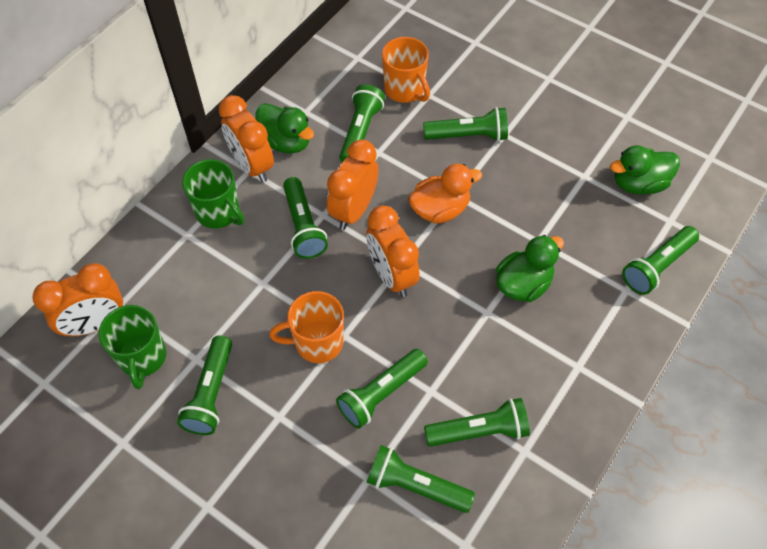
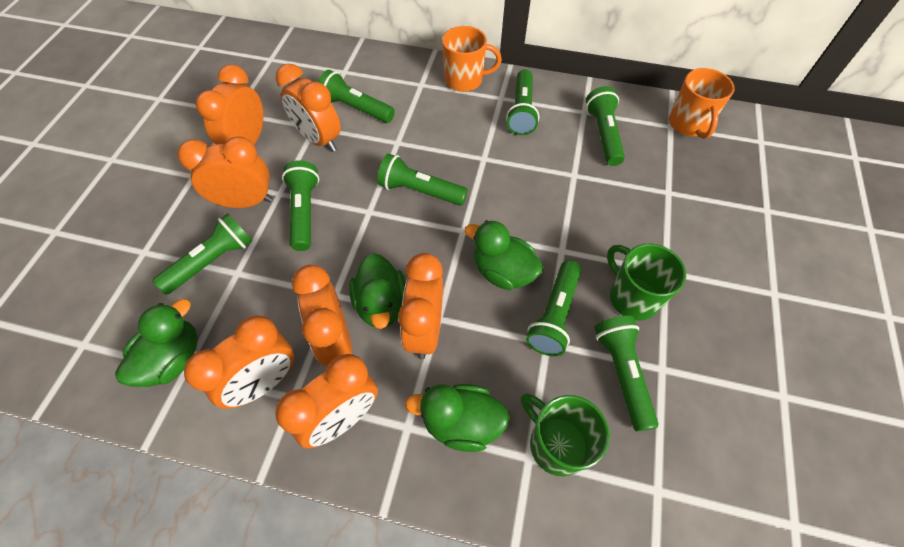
green duck: [255,103,314,154] [496,235,564,302] [610,145,680,195] = 3 -> [115,299,198,387] [349,253,406,329] [405,384,510,452] [464,220,543,290] = 4
orange clock: [32,263,123,337] [219,95,274,183] [327,139,379,230] [366,206,420,297] = 4 -> [178,136,273,208] [184,315,294,409] [196,65,264,145] [275,354,378,448] [276,64,341,152] [292,265,353,366] [398,253,443,359] = 7
orange duck: [408,164,482,224] = 1 -> none = 0

